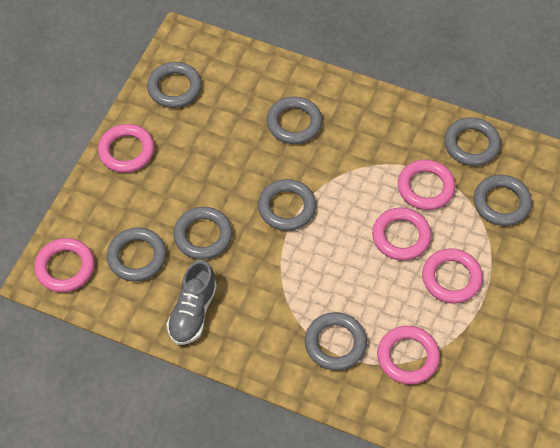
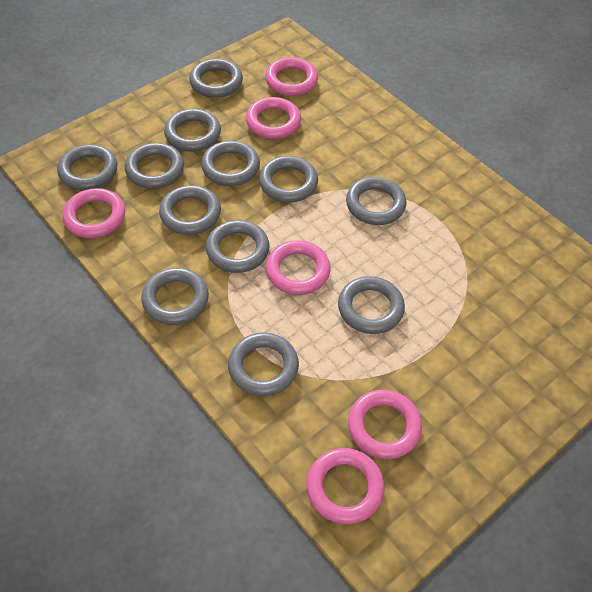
grey ring: [107,228,166,282] [147,62,202,108] [173,207,233,260] [258,179,316,231] [267,96,322,144] [305,312,367,371] [444,117,501,166] [474,175,532,226] = 8 -> [57,144,117,191] [125,143,184,189] [141,268,209,325] [159,185,221,235] [164,109,221,152] [189,59,243,98] [201,141,260,186] [206,220,270,273] [228,332,299,396] [259,156,318,203] [338,276,405,334] [346,177,407,225] = 12
grey shoe: [167,260,217,345] = 1 -> none = 0

